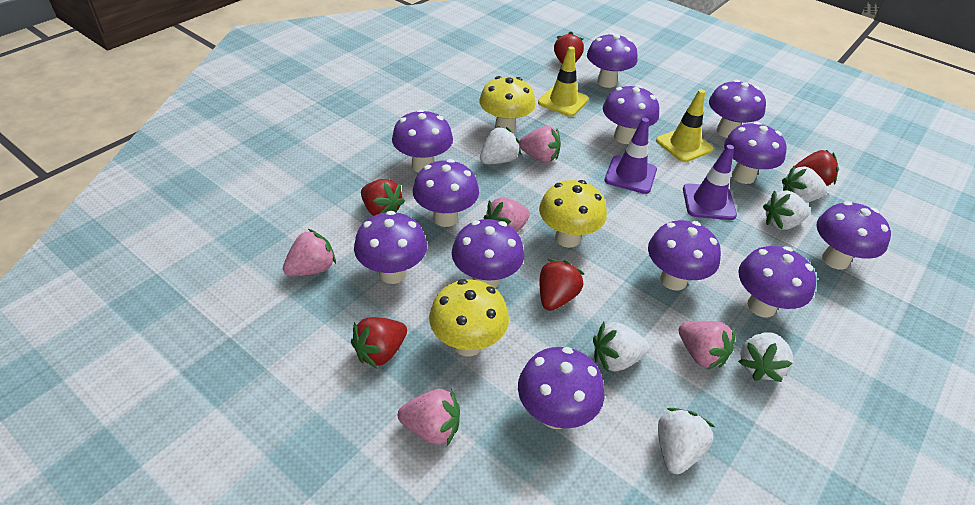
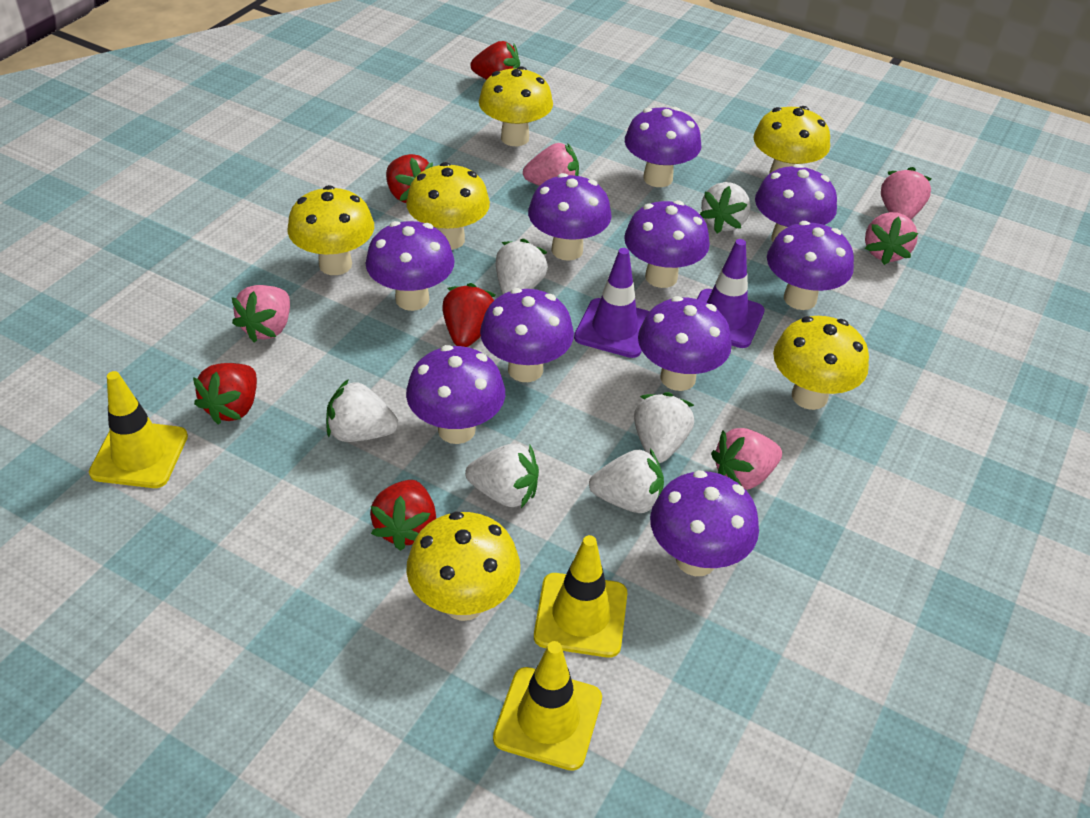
purple mushroom: [354,211,427,284] [392,109,453,172] [413,159,479,227] [452,219,524,288] [518,347,605,429] [587,33,638,88] [603,85,659,144] [648,220,721,291] [709,80,766,138] [724,122,786,184] [738,246,816,317] [816,201,891,270] = 12 -> [366,221,455,311] [406,345,505,444] [480,288,574,382] [528,173,612,261] [624,200,710,288] [625,107,701,187] [638,296,732,391] [650,470,759,576] [755,164,837,242] [767,221,854,310] = 10
yellow mushroom: [429,279,509,356] [479,76,536,133] [539,180,607,248] = 3 -> [288,185,374,275] [406,162,490,250] [406,511,520,621] [479,66,553,146] [753,106,830,174] [773,316,869,410] = 6
yellow traffic cone: [538,46,589,117] [656,89,713,162] = 2 -> [89,371,188,488] [493,641,602,771] [534,535,627,658] = 3

